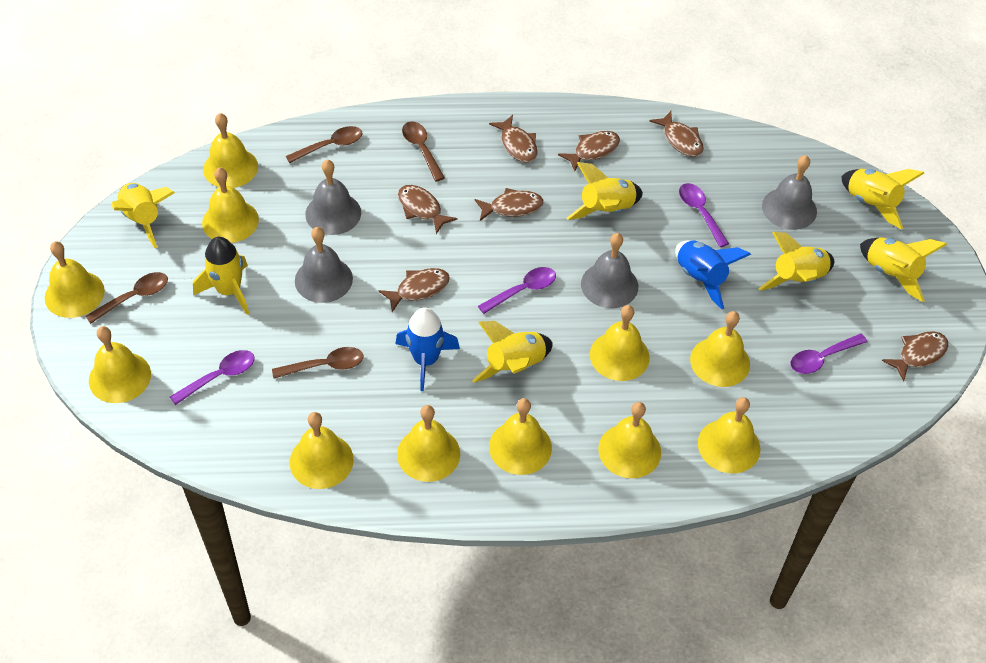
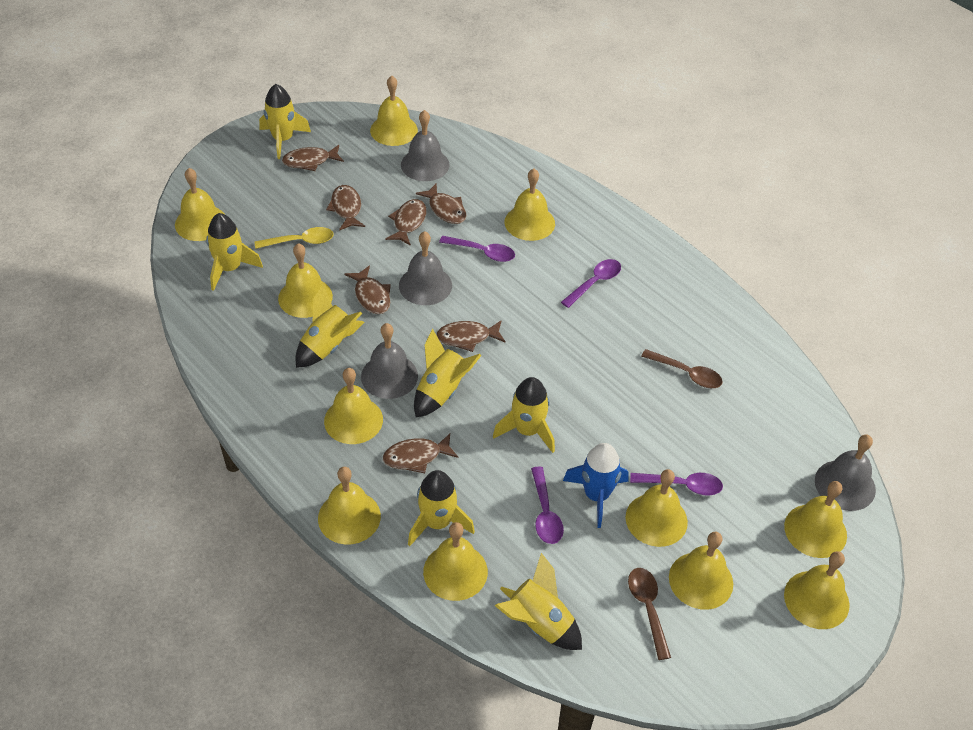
blue rocket: [396,307,460,391] [675,240,751,309] = 2 -> [563,443,629,528] = 1
brown spoon: [85,272,168,324] [272,347,363,378] [286,126,362,163] [402,121,445,181] = 4 -> [628,568,671,660] [641,349,723,388] = 2
yellow spoon: none = 0 -> [255,227,334,249] = 1

